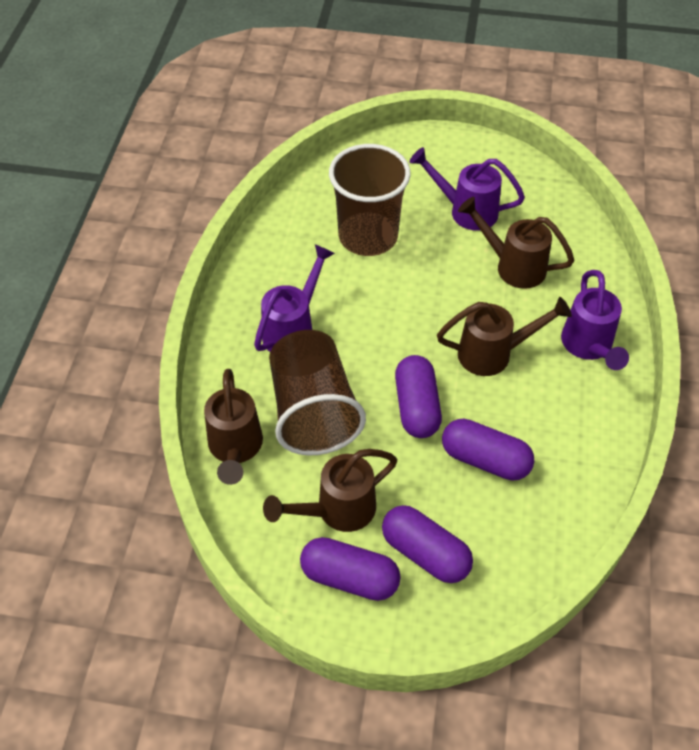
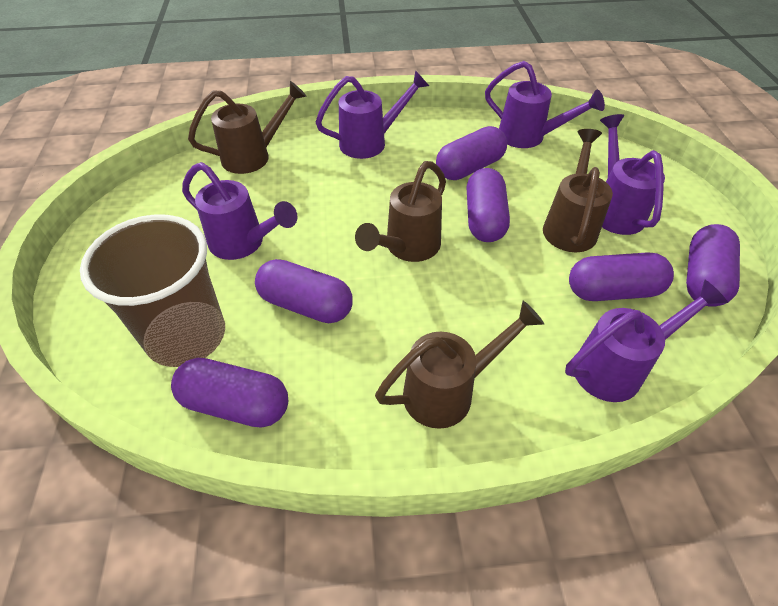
brown cup: [269,330,366,456] [329,144,411,256] = 2 -> [80,214,225,367] = 1
purple capsule: [300,537,401,601] [382,505,473,583] [395,355,442,438] [442,419,535,481] = 4 -> [171,358,288,427] [255,259,353,323] [436,126,507,180] [466,168,510,242] [569,253,674,301] [686,224,740,307] = 6
purple watering can: [254,244,335,352] [409,147,525,230] [561,270,629,370] = 3 -> [182,162,298,260] [316,70,429,159] [485,61,605,148] [565,280,728,402] [600,114,665,235] = 5

